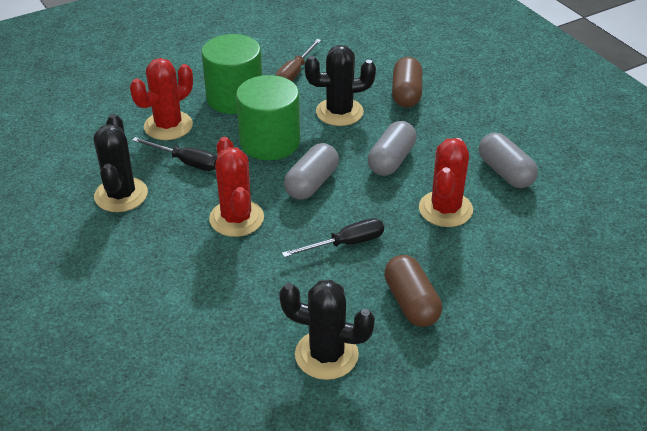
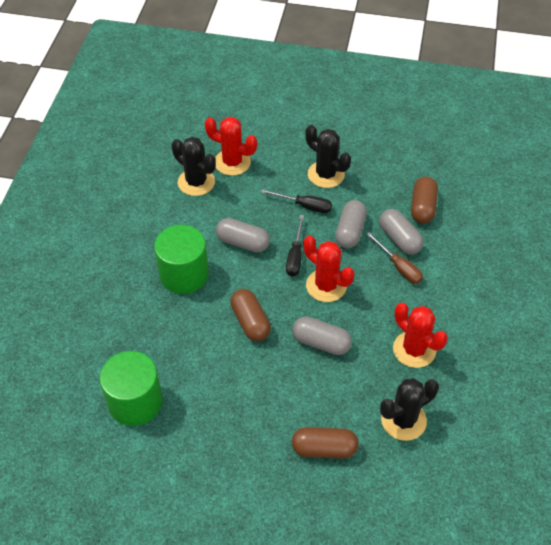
brown capsule: [384,255,442,327] [392,57,422,108] = 2 -> [230,289,271,341] [292,427,359,459] [411,177,438,224] = 3
grey capsule: [284,143,339,200] [368,121,417,176] [479,133,538,188] = 3 -> [216,218,270,253] [292,317,352,355] [335,200,367,248] [379,209,424,255] = 4

